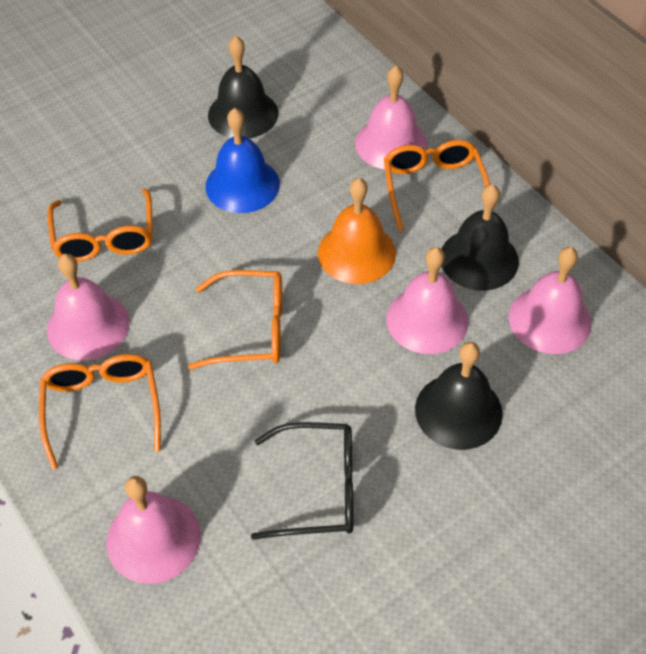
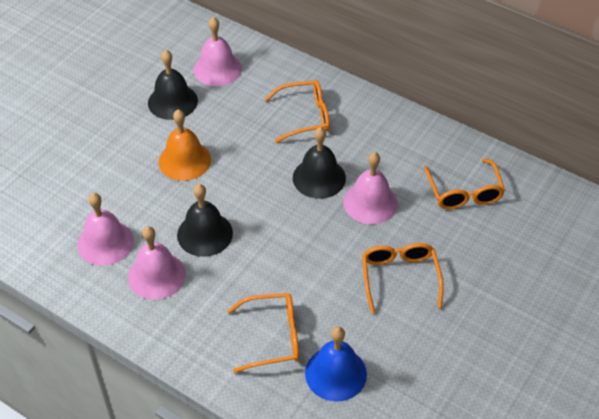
black glasses: [251,422,353,540] = 1 -> none = 0
pink bell: [47,254,130,360] [107,476,201,584] [355,66,427,169] [386,247,468,354] [509,247,592,354] = 5 -> [77,193,134,266] [128,226,186,300] [194,17,242,86] [343,152,398,224] = 4

